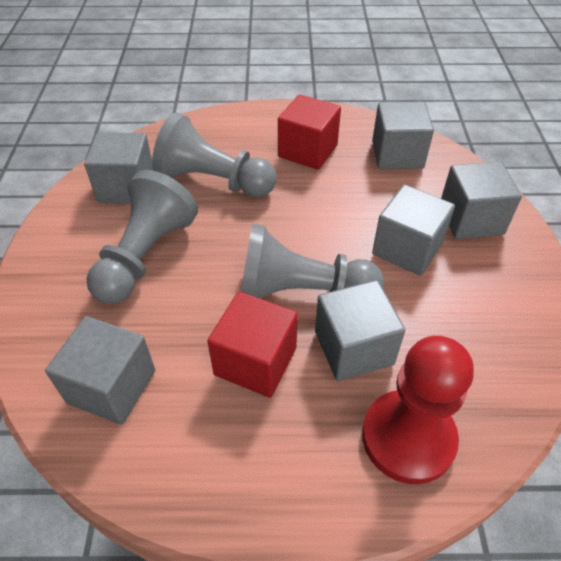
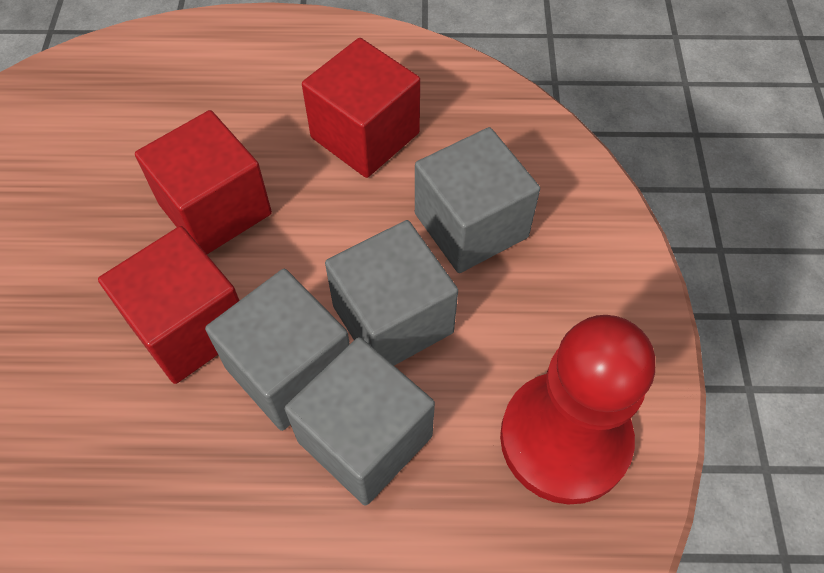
grey cube: [45,316,155,425] [84,132,153,203] [315,280,406,381] [372,102,434,169] [372,184,455,276] [441,161,522,239] = 6 -> [205,269,350,431] [285,337,435,506] [325,220,458,366] [415,127,540,273] = 4
grey pawn: [86,170,198,304] [152,112,277,197] [241,224,384,298] = 3 -> none = 0
red cube: [207,291,298,398] [278,94,341,170] = 2 -> [98,226,240,384] [135,110,272,254] [302,38,420,178] = 3

